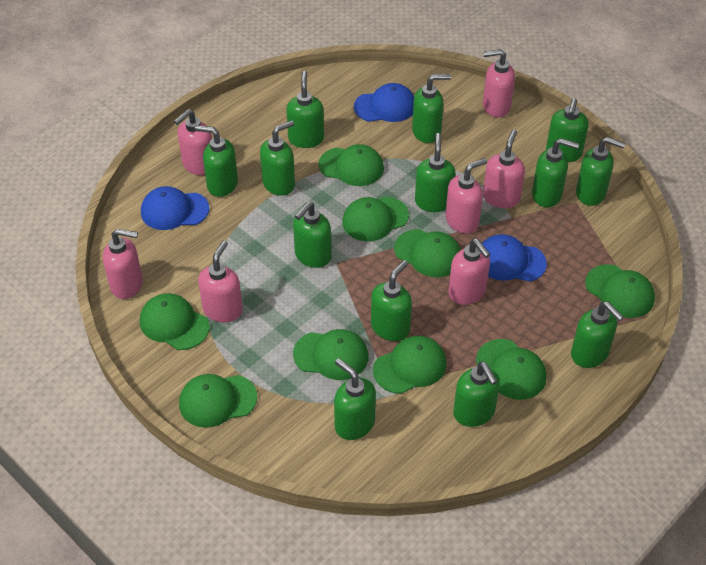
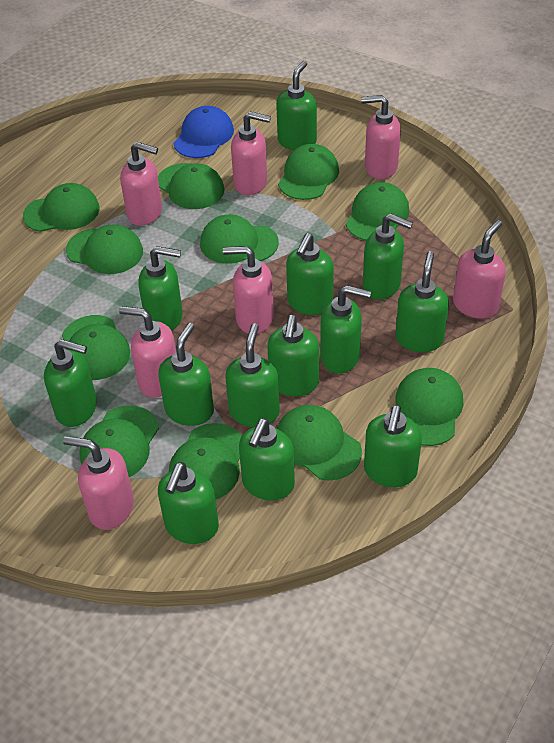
blue cap: [141,186,210,230] [354,83,414,122] [482,234,547,282] = 3 -> [174,106,234,158] = 1
green cap: [140,293,209,350] [179,374,257,428] [293,329,369,380] [318,144,384,186] [342,197,409,241] [373,336,447,394] [394,229,461,277] [476,339,546,400] [585,264,655,318] = 9 -> [23,183,100,232] [62,315,130,380] [66,224,143,274] [79,405,159,477] [158,163,225,209] [169,423,242,500] [200,214,279,264] [277,405,362,481] [278,144,339,200] [346,182,409,241] [395,368,463,446] = 11

